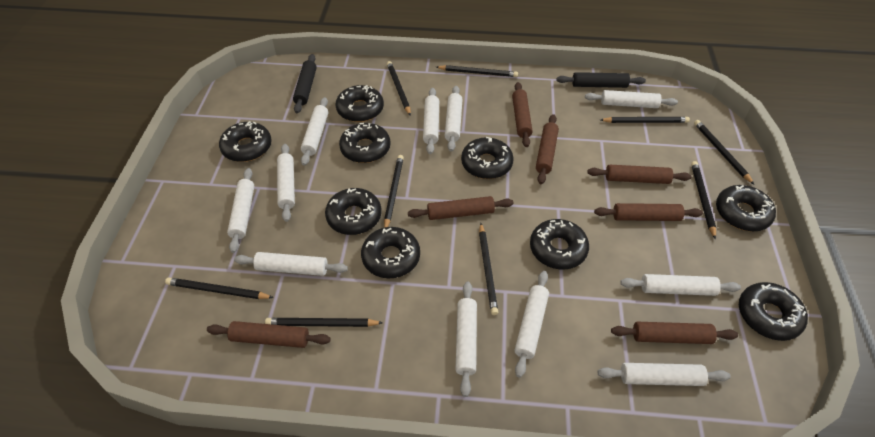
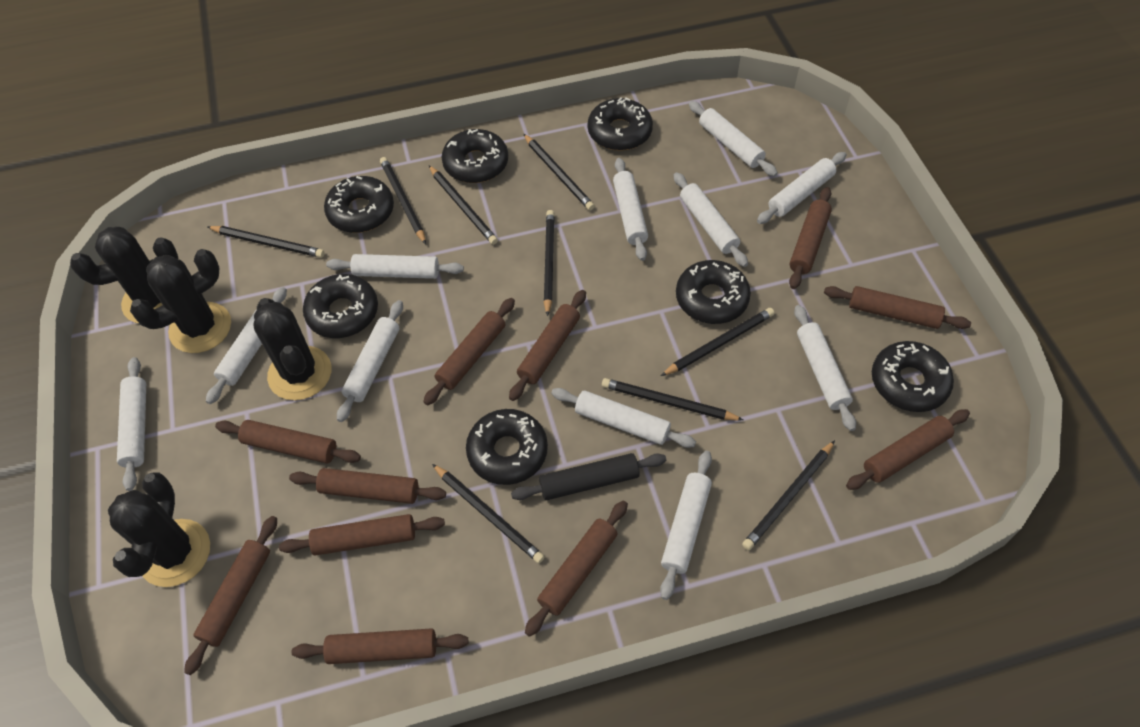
black cactus: none = 0 -> [70,227,178,324] [108,472,210,587] [130,249,231,353] [254,298,331,400] = 4
black donut: [219,121,272,162] [325,188,382,235] [335,85,384,122] [339,123,390,163] [361,227,420,278] [461,137,514,179] [530,219,589,270] [716,185,776,231] [739,282,808,341] = 9 -> [303,274,378,338] [324,176,394,233] [442,129,508,183] [466,409,548,485] [587,97,653,151] [676,260,751,324] [872,341,954,412] = 7
black rolling pin: [293,54,317,113] [556,72,646,88] = 2 -> [511,453,666,500] = 1
brown rolling pin: [207,321,331,348] [408,196,514,220] [512,82,533,147] [536,114,559,184] [587,165,691,184] [594,203,703,221] [611,322,738,344] = 7 -> [184,516,277,675] [215,420,361,463] [279,514,445,555] [289,468,446,504] [292,628,468,664] [423,298,515,405] [509,290,586,401] [525,500,628,637] [789,187,832,289] [824,286,971,329] [846,409,970,490] = 11

